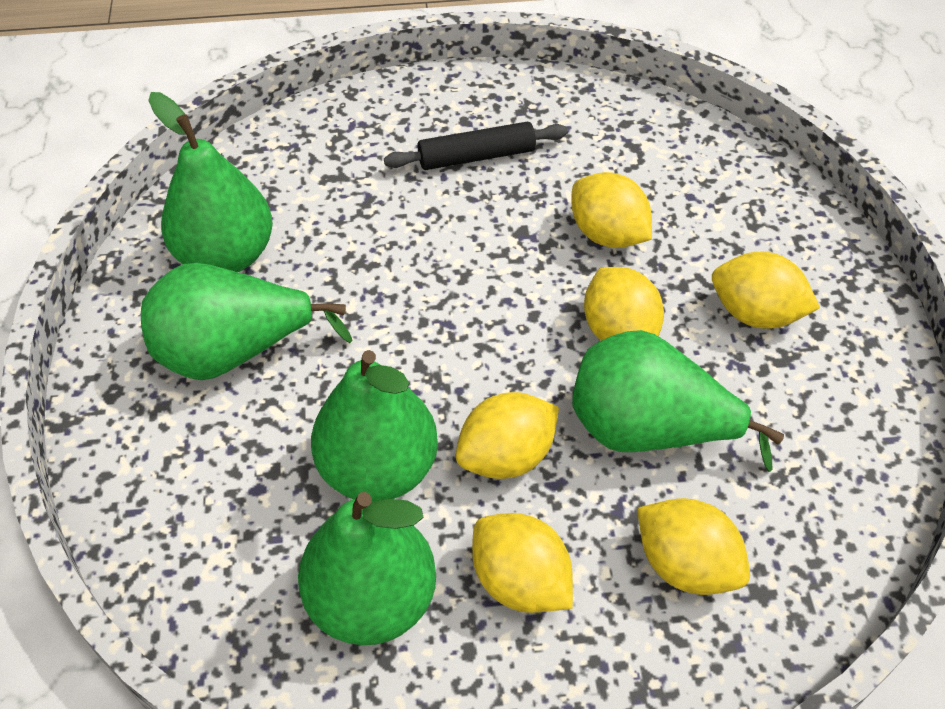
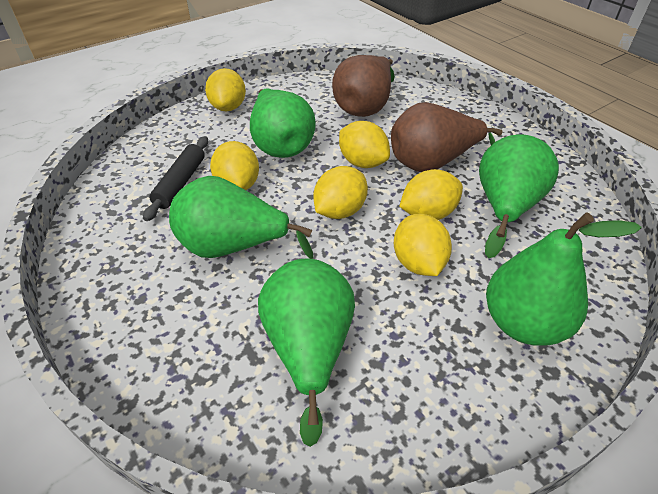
brown pear: none = 0 -> [332,55,395,117] [391,102,503,172] = 2

